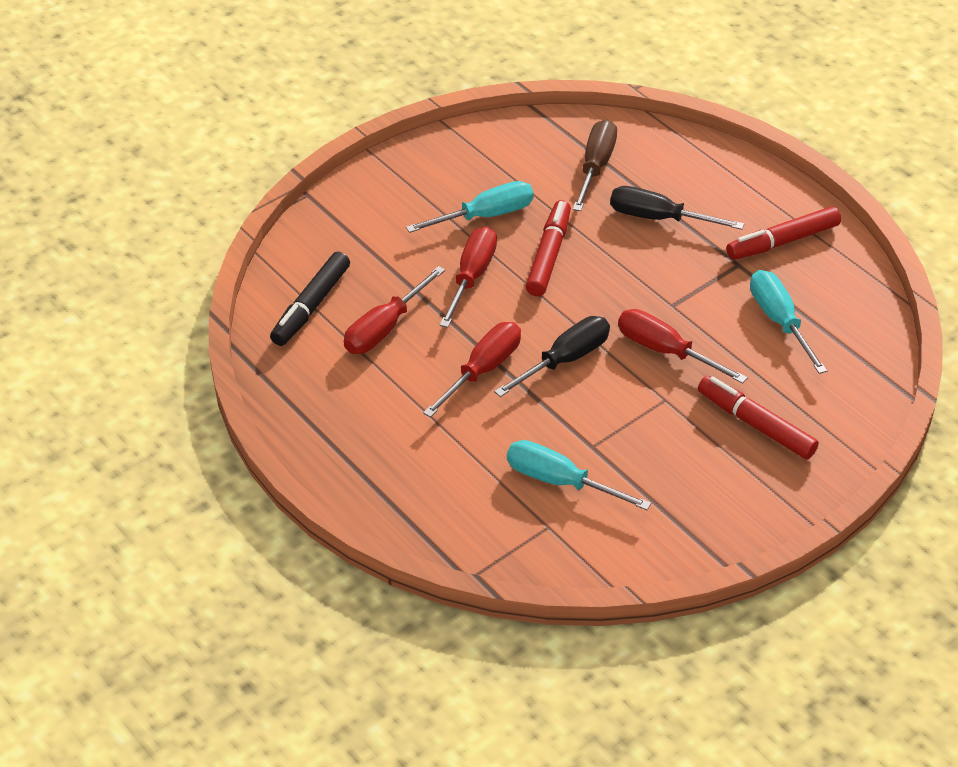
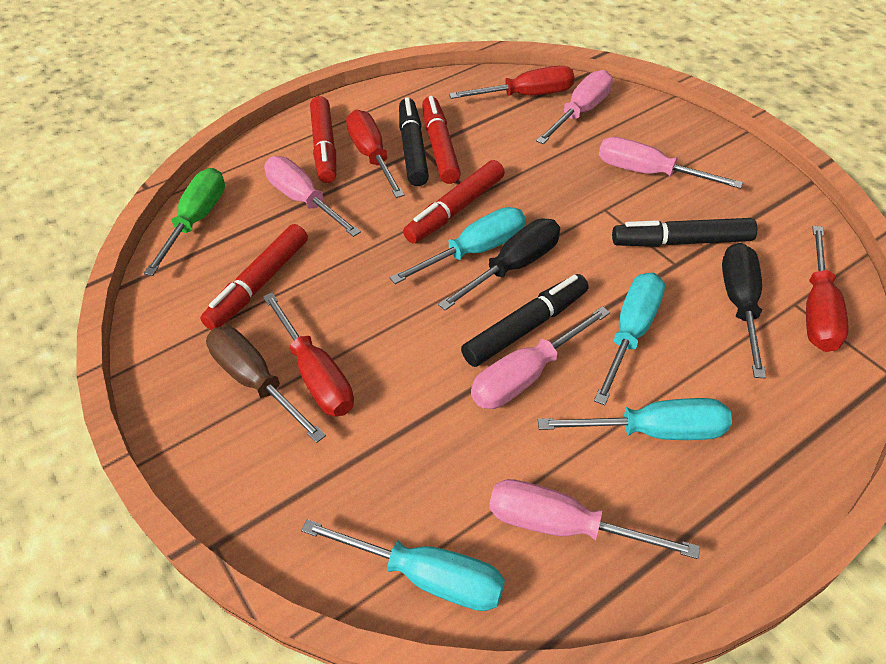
black marker: [270,252,350,346] = 1 -> [399,97,429,186] [461,274,588,367] [612,218,757,247] = 3
green screwdriver: none = 0 -> [144,168,225,276] = 1
pink screwdriver: none = 0 -> [264,156,361,237] [471,306,610,409] [489,479,700,559] [536,70,613,144] [599,137,743,189] = 5
red marker: [526,200,571,296] [698,376,819,459] [726,206,841,260] = 3 -> [200,224,308,330] [310,96,336,183] [403,160,505,243] [422,96,461,184] = 4
turquoise screwdriver: [406,181,534,233] [507,440,651,510] [750,270,827,374] = 3 -> [301,519,505,611] [389,207,526,284] [538,398,732,440] [594,273,665,405] = 4

